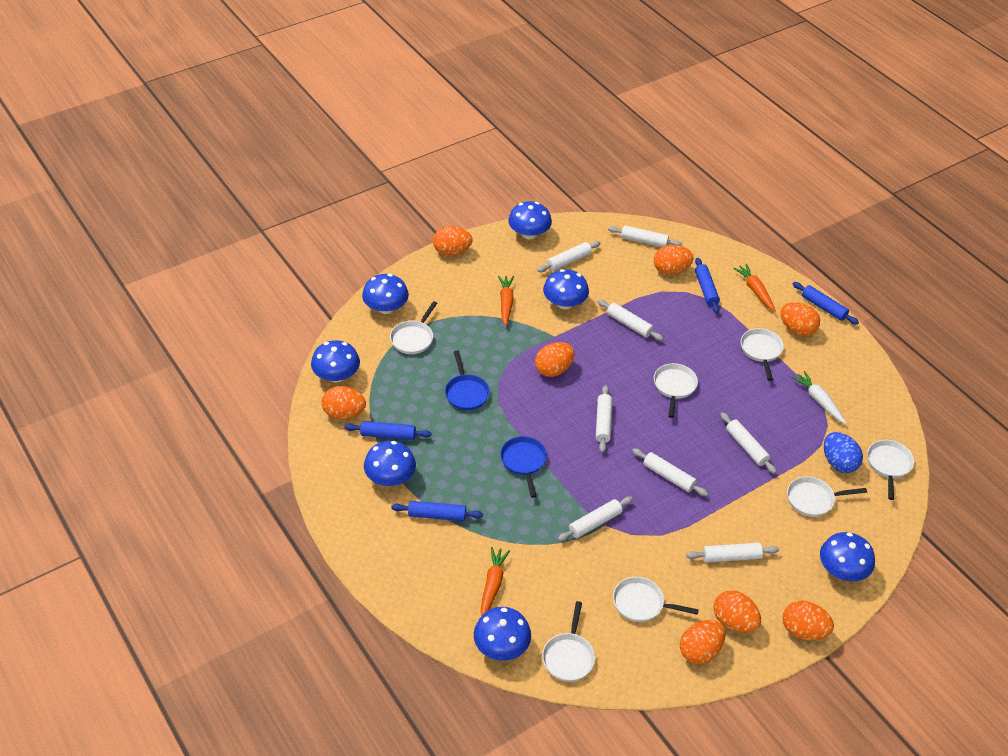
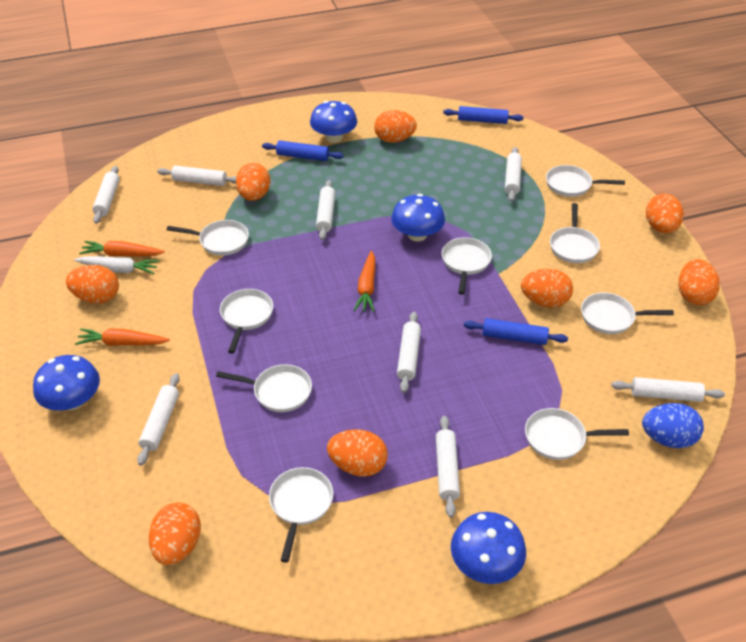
blue mushroom: [311,340,360,383] [362,274,409,314] [364,441,416,486] [474,607,531,661] [508,201,552,239] [543,269,589,309] [820,532,875,581] = 7 -> [33,355,100,411] [310,101,357,143] [391,194,445,242] [451,512,526,584] = 4
blue pan: [445,351,490,410] [500,436,547,498] = 2 -> none = 0
blue rolling pin: [344,421,432,440] [391,501,483,521] [695,258,720,313] [793,282,859,325] = 4 -> [262,140,344,161] [443,106,524,124] [464,318,568,345] = 3
white pan: [390,301,437,354] [542,601,595,682] [613,577,699,622] [654,363,698,418] [741,328,784,381] [787,476,867,517] [867,440,914,500] = 7 -> [167,220,249,256] [216,364,312,412] [220,289,273,354] [269,467,333,562] [442,237,492,295] [525,408,629,460] [546,165,625,197] [550,203,600,263] [581,293,674,334] = 9

